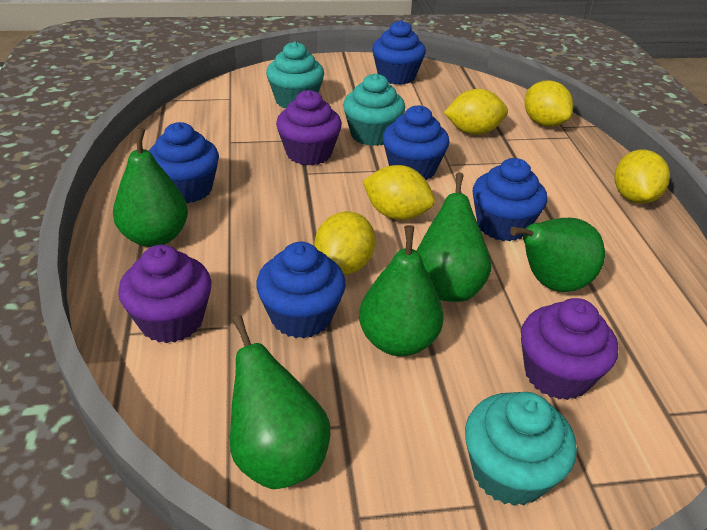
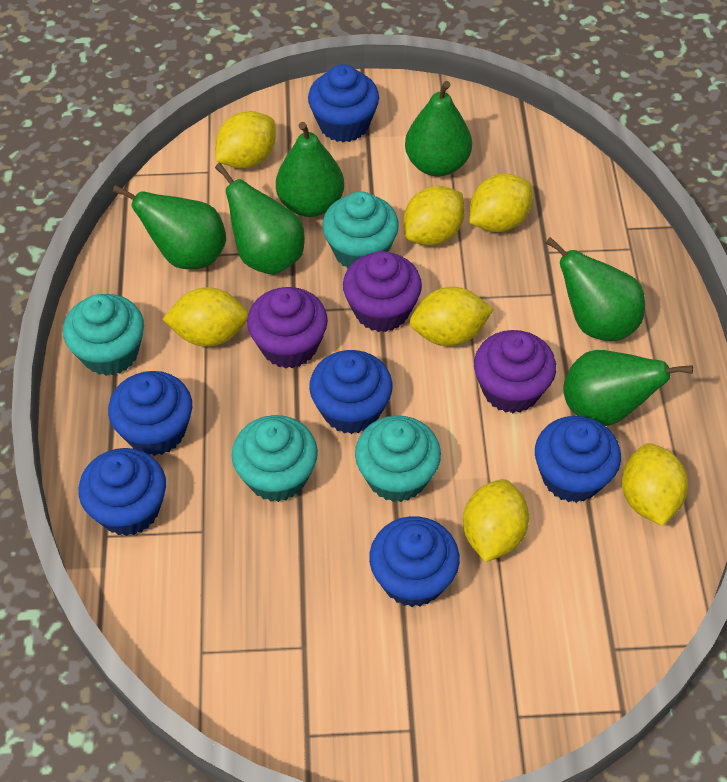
blue cupcake: [149,122,219,203] [256,242,346,338] [372,20,426,85] [383,105,449,180] [473,158,547,241] = 5 -> [79,448,166,536] [108,371,192,456] [308,64,379,143] [309,350,392,434] [369,516,460,607] [535,416,621,503] = 6
green pear: [113,128,188,247] [230,315,330,489] [359,225,444,356] [417,172,491,302] [510,218,605,292] = 5 -> [112,185,226,269] [215,163,305,275] [276,122,344,217] [405,81,472,176] [546,237,645,341] [563,350,693,426] = 6
turquoise cupcake: [266,41,324,108] [343,73,405,146] [465,392,577,506] = 3 -> [63,294,144,376] [232,415,318,502] [322,191,399,269] [355,415,441,502] = 4
yellow lemon: [315,211,375,275] [362,165,435,220] [444,89,508,135] [524,80,573,127] [615,150,670,204] = 5 -> [163,287,248,347] [216,111,276,169] [403,186,465,246] [410,286,494,346] [463,479,529,562] [469,174,533,232] [622,443,688,526] = 7

